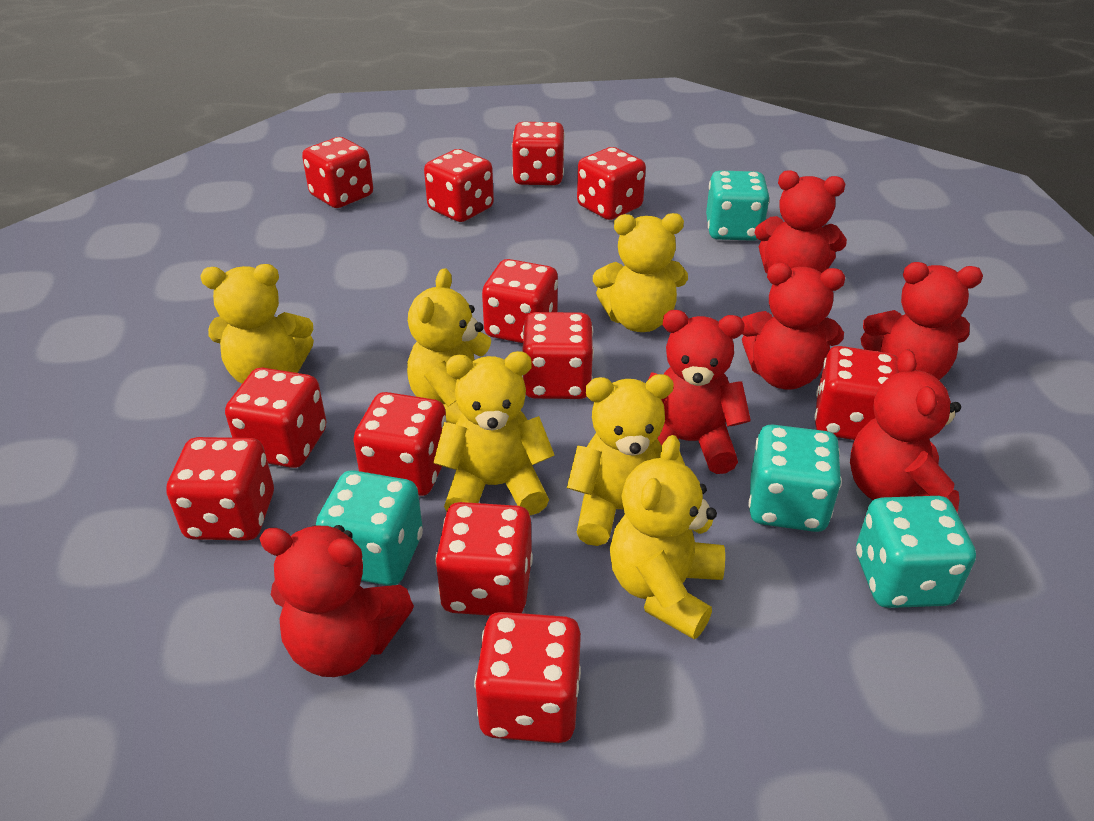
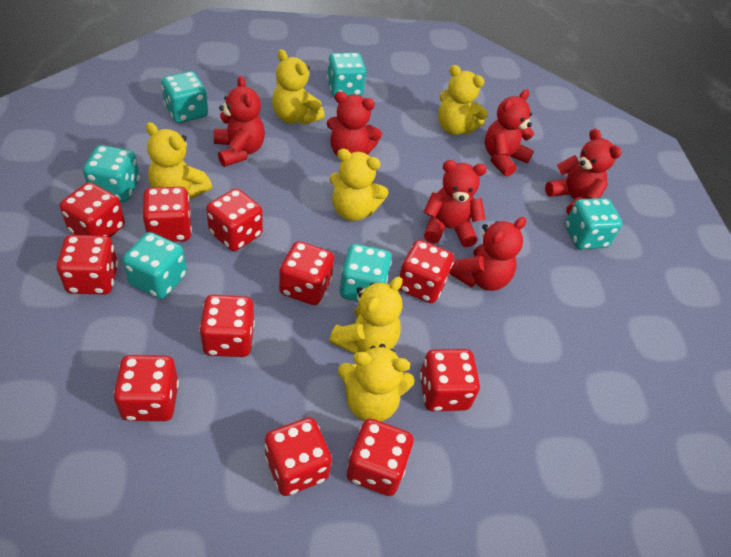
red dice: [166,437,274,541] [225,368,326,468] [302,137,373,208] [353,392,446,496] [424,149,494,222] [435,502,533,616] [474,612,581,743] [482,259,558,343] [512,122,565,185] [522,312,594,399] [577,147,646,220] [814,346,899,440] = 12 -> [57,235,118,294] [60,182,125,237] [113,355,179,421] [142,187,192,242] [199,295,255,357] [206,188,263,251] [265,417,332,496] [279,241,334,305] [347,419,413,496] [399,240,454,303] [420,349,480,411] = 11
turquoise dice: [316,470,423,586] [706,171,770,241] [748,424,842,532] [856,496,976,608] = 4 -> [83,145,140,202] [122,232,187,299] [161,71,208,123] [327,52,366,97] [340,244,392,301] [565,198,622,249] = 6

